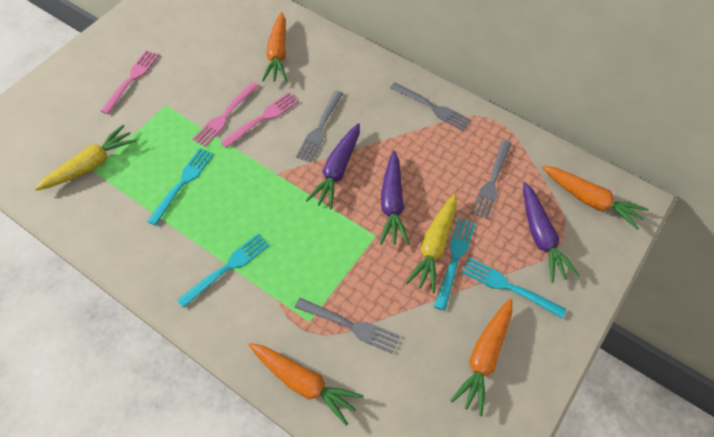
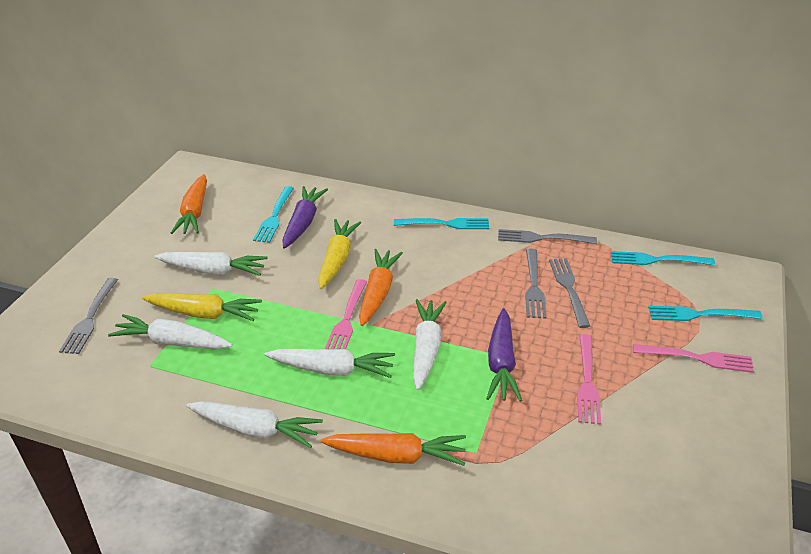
orange carrot: [249,343,364,426] [262,12,287,82] [450,299,512,416] [542,166,649,230] = 4 -> [171,174,207,234] [320,433,466,466] [359,249,403,326] = 3
purple carrot: [306,123,360,210] [380,151,409,245] [523,182,580,283] = 3 -> [282,186,328,249] [486,308,522,402] = 2
white carrot: none = 0 -> [108,314,232,349] [154,252,268,276] [186,401,323,448] [265,349,395,378] [413,299,447,390] = 5

